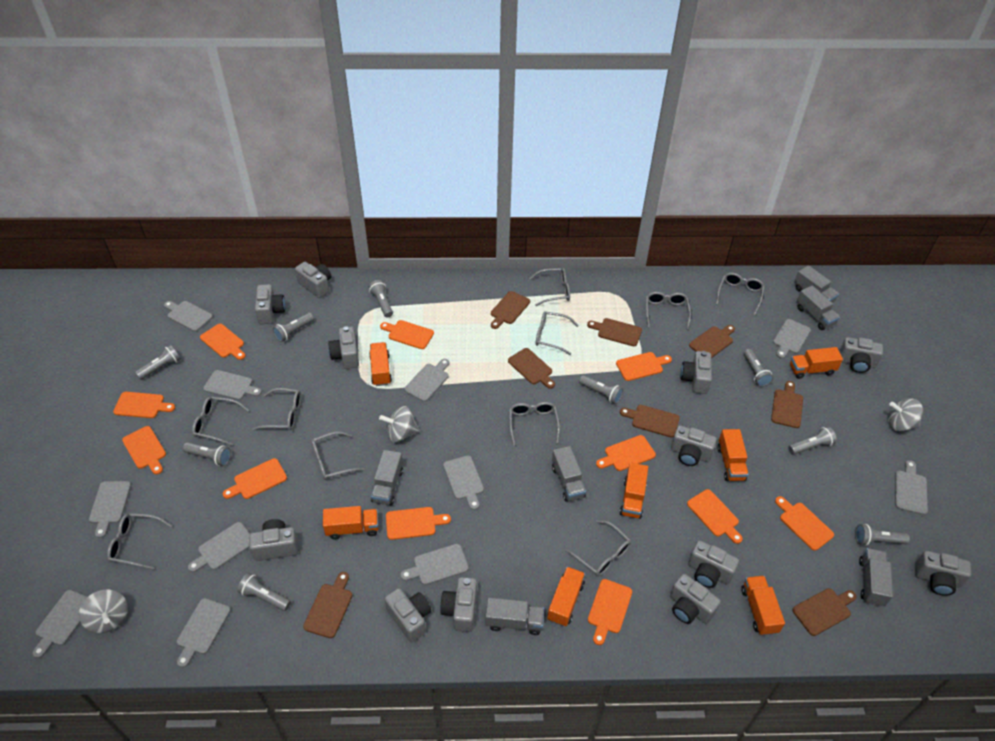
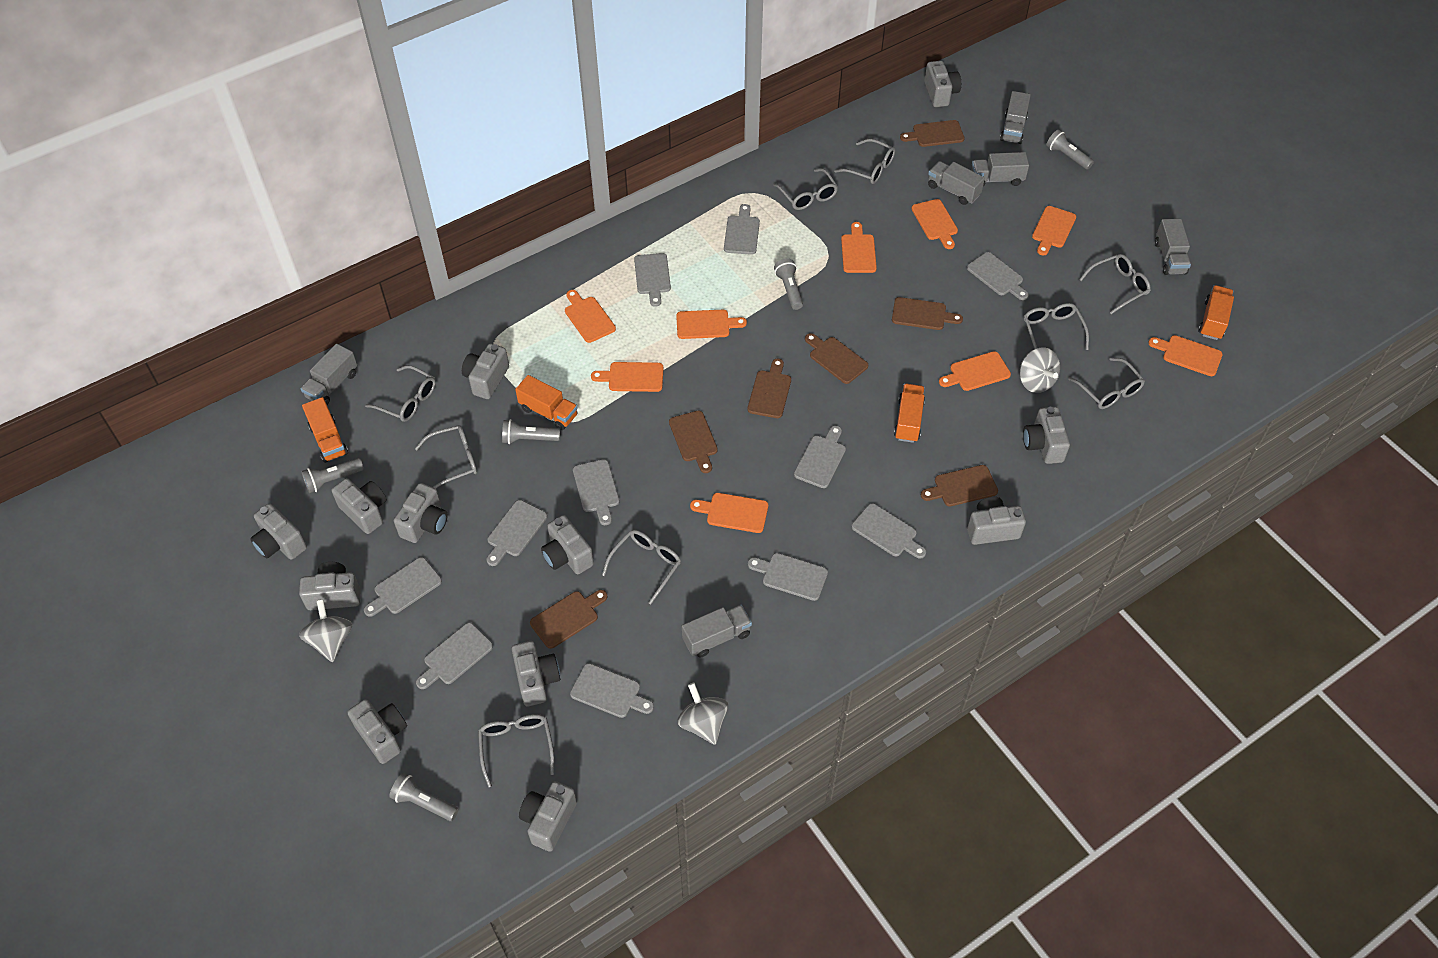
brown cutting board: [303,572,352,638] [491,291,530,329] [508,348,555,389] [587,318,642,346] [620,405,680,438] [689,325,735,358] [771,381,803,428] [792,588,857,636] = 8 -> [530,590,607,649] [669,411,718,473] [748,359,791,418] [805,333,868,384] [892,297,963,330] [900,120,965,147] [921,465,998,506] = 7
grey flashlight: [135,345,181,380] [183,442,231,466] [237,573,291,611] [273,313,314,342] [368,280,393,318] [579,375,623,404] [744,349,773,387] [788,426,837,455] [855,524,910,546] = 9 -> [301,458,364,493] [390,773,459,821] [502,419,560,444] [774,258,803,310] [1046,130,1094,170] = 5
grey glasses: [107,513,172,570] [192,397,249,446] [253,388,301,430] [311,432,365,480] [509,402,560,445] [529,268,570,306] [535,311,579,355] [565,520,631,576] [646,292,691,329] [716,273,765,315] = 10 -> [365,365,436,422] [415,425,477,489] [478,714,554,787] [602,530,681,605] [773,168,838,210] [834,139,895,184] [1024,303,1089,350] [1068,357,1145,409] [1079,254,1151,314] = 9
orange cutting board: [113,392,175,418] [122,426,166,474] [200,324,245,360] [223,458,287,499] [380,320,434,349] [386,507,451,540] [588,579,632,645] [596,435,656,471] [616,352,672,381] [687,489,743,544] [775,496,834,551] = 11 -> [565,290,616,343] [591,362,663,392] [676,310,747,339] [690,493,768,533] [841,222,877,273] [912,199,958,249] [939,351,1011,391] [1032,206,1076,255] [1148,335,1223,376] = 9
orange truck: [323,506,379,539] [369,342,392,386] [547,567,585,627] [620,463,648,519] [717,429,749,481] [741,575,785,636] [790,347,843,379] = 7 -> [302,397,348,463] [515,375,578,430] [894,383,925,443] [1198,285,1234,340] = 4

